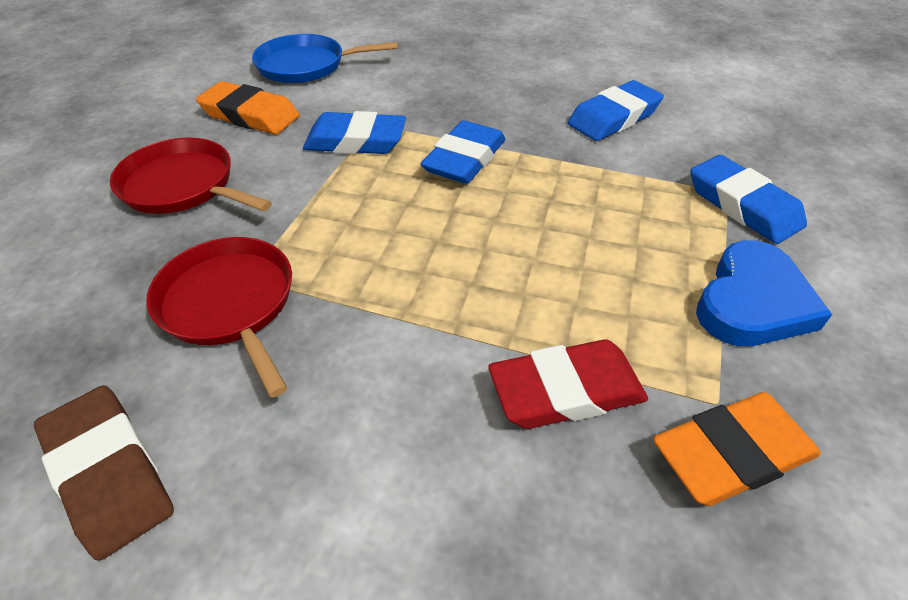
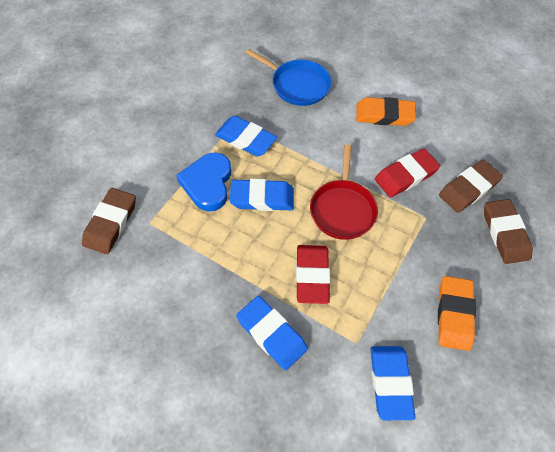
brown eraser: [34,385,174,561] = 1 -> [82,188,136,254] [439,159,503,213] [484,199,533,264] = 3
red eraser: [488,339,648,429] = 1 -> [296,245,330,304] [375,148,440,198] = 2
red pan: [110,137,272,214] [146,237,292,398] = 2 -> [310,144,378,240] = 1

